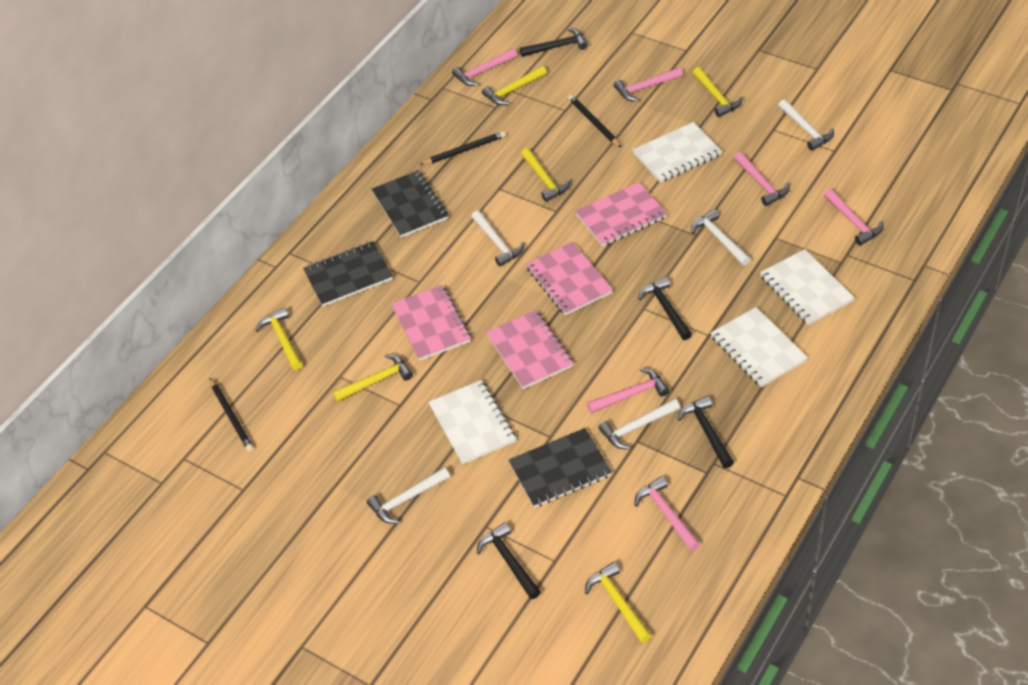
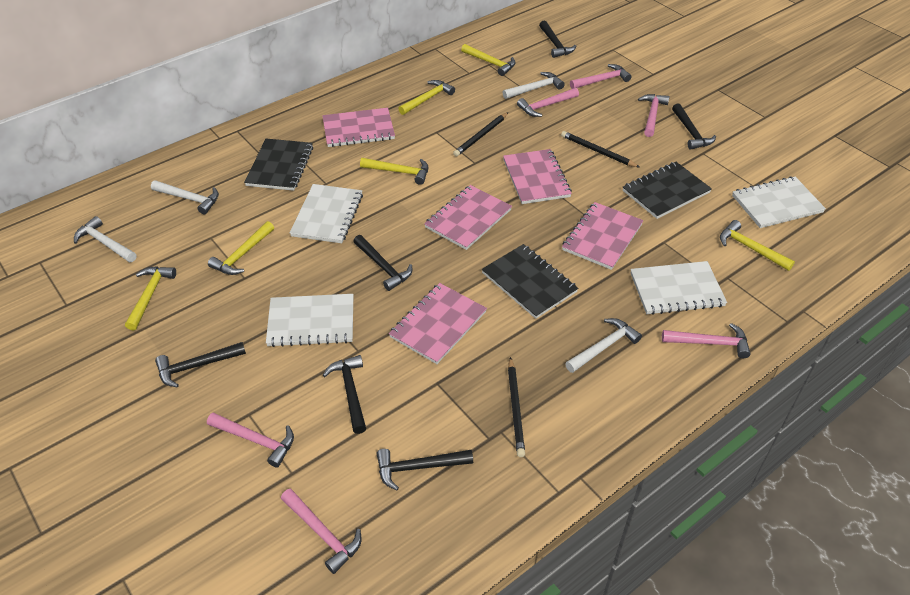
black hammer: [477,523,541,599] [520,28,588,57] [638,277,692,340] [677,396,734,468] = 4 -> [155,342,246,387] [323,355,366,434] [353,235,412,291] [377,449,473,490] [539,20,576,58] [672,103,716,150] = 6
pink notebook: [391,285,471,361] [486,310,574,389] [526,242,613,316] [575,182,667,246] = 4 -> [322,108,395,147] [389,283,487,364] [424,185,512,250] [503,149,572,204] [562,202,644,270] = 5
white hammer: [367,467,450,524] [471,210,524,267] [598,398,680,449] [691,209,751,266] [778,99,834,151] = 5 -> [74,216,137,262] [151,180,219,214] [503,72,565,99] [565,318,642,373] = 4

